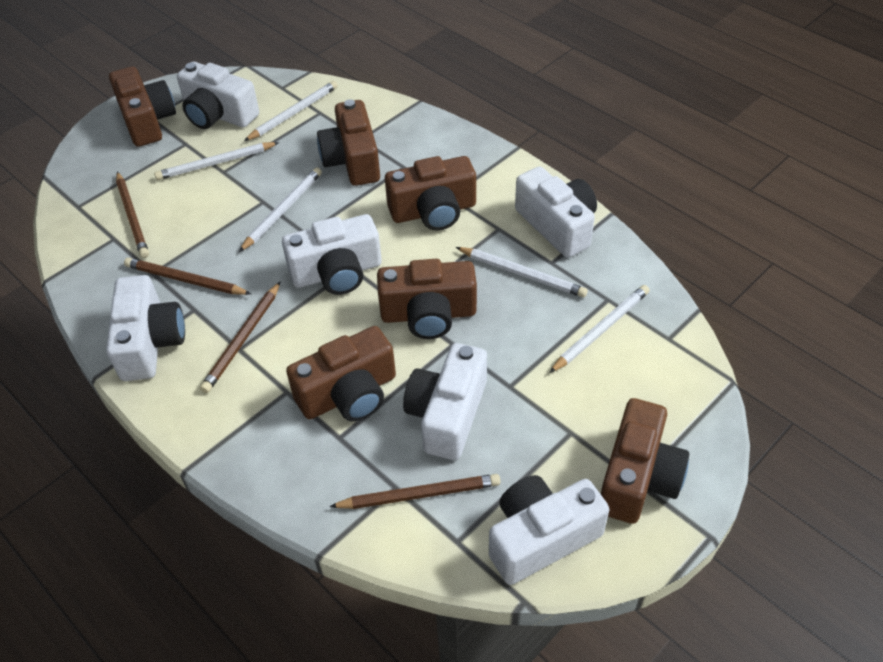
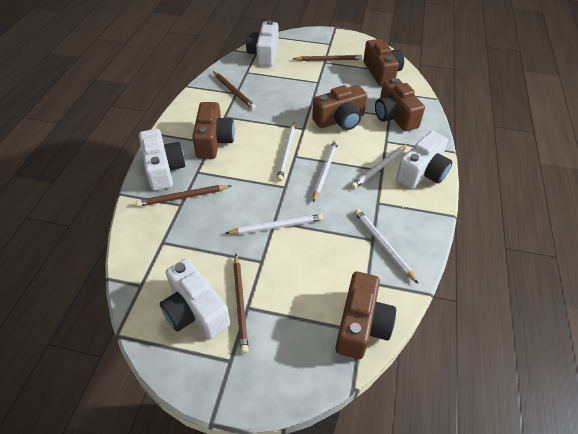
brown camera: [109,67,176,147] [286,326,396,421] [317,99,380,186] [377,259,477,339] [385,156,476,231] [601,398,689,524] = 6 -> [192,102,235,159] [312,85,367,130] [335,272,396,359] [363,39,404,86] [375,78,425,131] = 5
white camera: [106,275,185,381] [177,62,259,129] [282,214,382,295] [403,343,487,460] [489,475,609,585] [515,166,597,258] = 6 -> [139,129,185,191] [160,258,230,339] [246,20,279,66] [396,131,452,189] = 4

